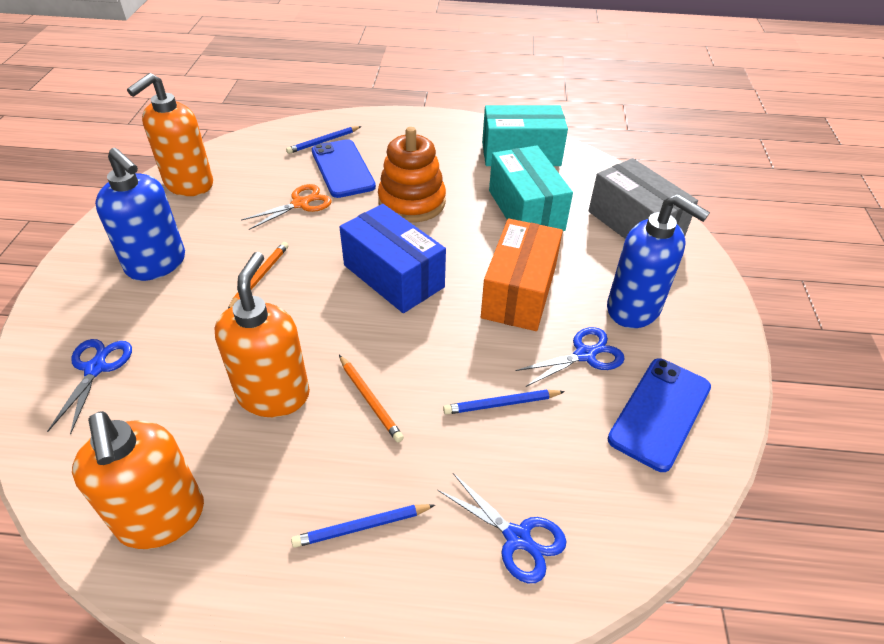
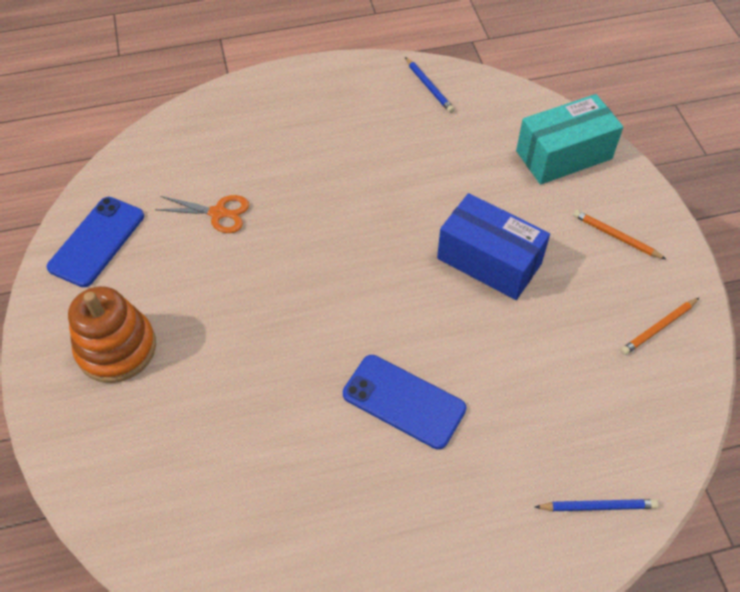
blue pencil: [286,126,362,154] [291,504,435,548] [443,390,565,415] = 3 -> [405,57,454,113] [535,499,659,511] = 2
blue scissors: [47,339,132,434] [437,473,567,583] [515,327,625,387] = 3 -> none = 0
blue soap dispenser: [95,148,185,281] [607,194,710,328] = 2 -> none = 0
grey box: [589,158,698,239] = 1 -> none = 0
orange box: [481,218,563,331] = 1 -> none = 0
orange soap dispenser: [72,411,204,549] [127,73,213,196] [214,252,310,417] = 3 -> none = 0
turquoise box: [482,105,568,166] [489,145,573,231] = 2 -> [516,94,623,184] = 1

